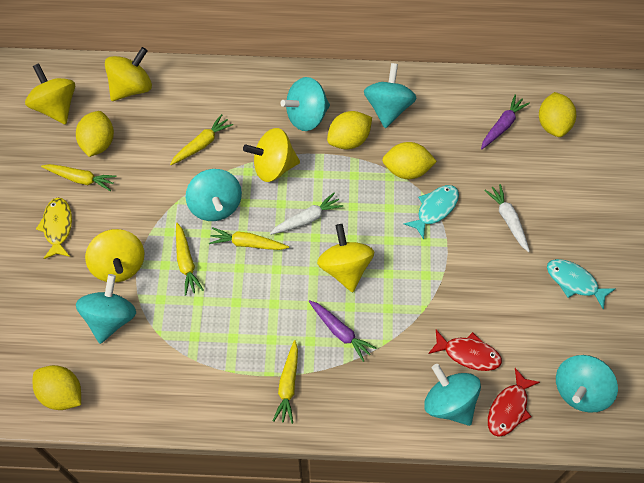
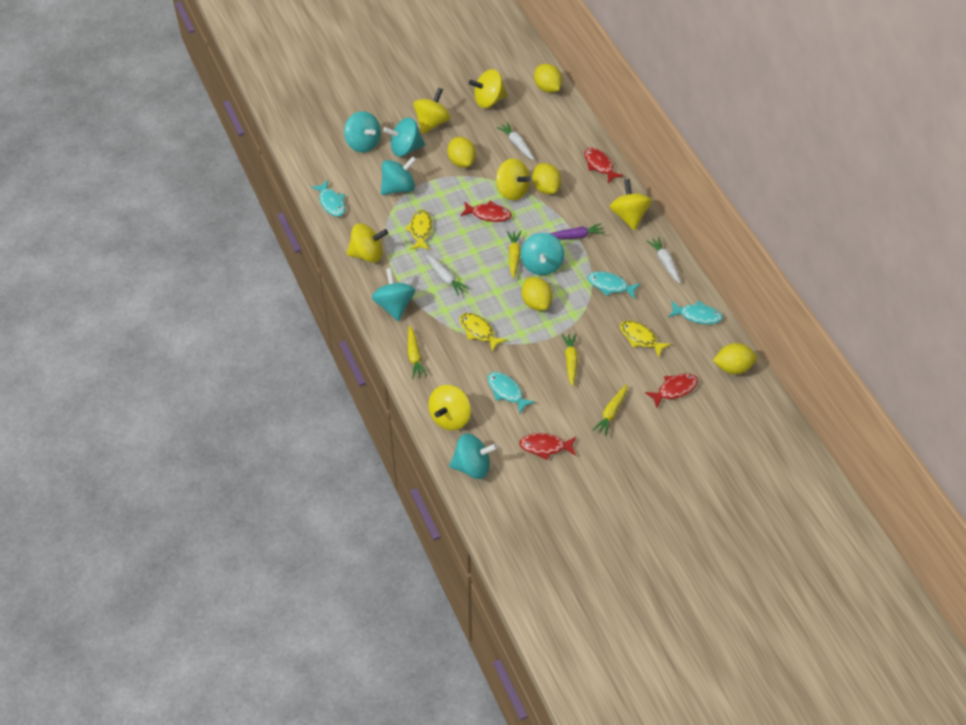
purple carrot: [309,300,376,362] [481,94,530,149] = 2 -> [550,223,605,239] = 1
red fish: [428,330,502,371] [488,368,540,437] = 2 -> [460,201,512,222] [519,433,576,460] [584,148,624,184] [645,373,698,408] = 4
turquoise fish: [404,185,459,239] [547,259,615,310] = 2 -> [311,180,346,217] [488,372,535,414] [588,271,640,299] [668,301,723,324] = 4
white carrot: [270,193,343,235] [484,184,530,252] = 2 -> [426,254,469,296] [497,122,535,160] [647,237,681,283] = 3
yellow carrot: [41,164,117,191] [170,114,233,165] [176,223,204,296] [209,227,289,250] [273,340,298,424] = 5 -> [408,326,427,378] [507,231,521,279] [561,333,578,387] [592,384,627,436] = 4
yellow fish: [36,198,72,259] = 1 -> [405,210,432,250] [460,313,507,352] [620,320,671,357] = 3
yellow spinning top: [25,63,75,125] [85,229,144,282] [105,47,152,101] [243,128,300,182] [317,224,374,292] = 5 -> [346,223,388,263] [413,88,450,134] [428,385,471,431] [469,69,507,108] [496,158,531,201] [610,179,652,231] = 6

